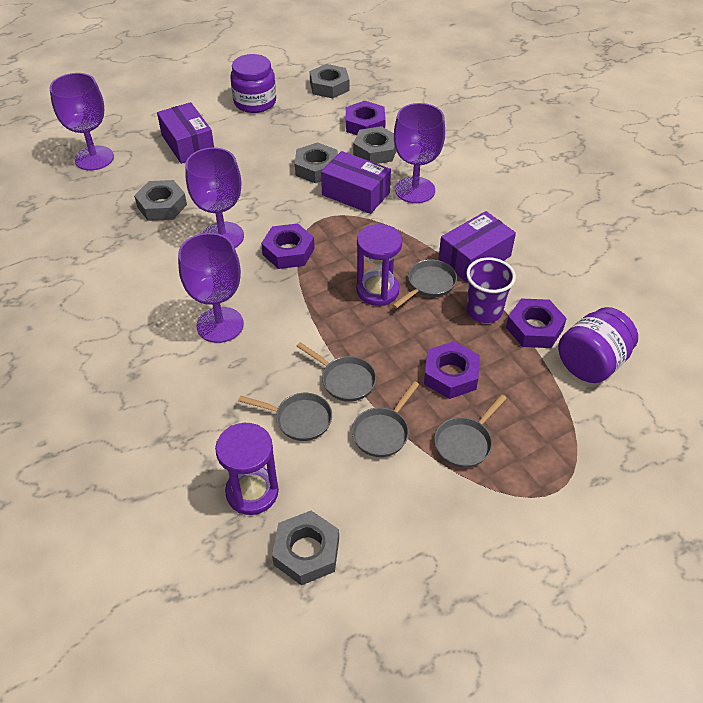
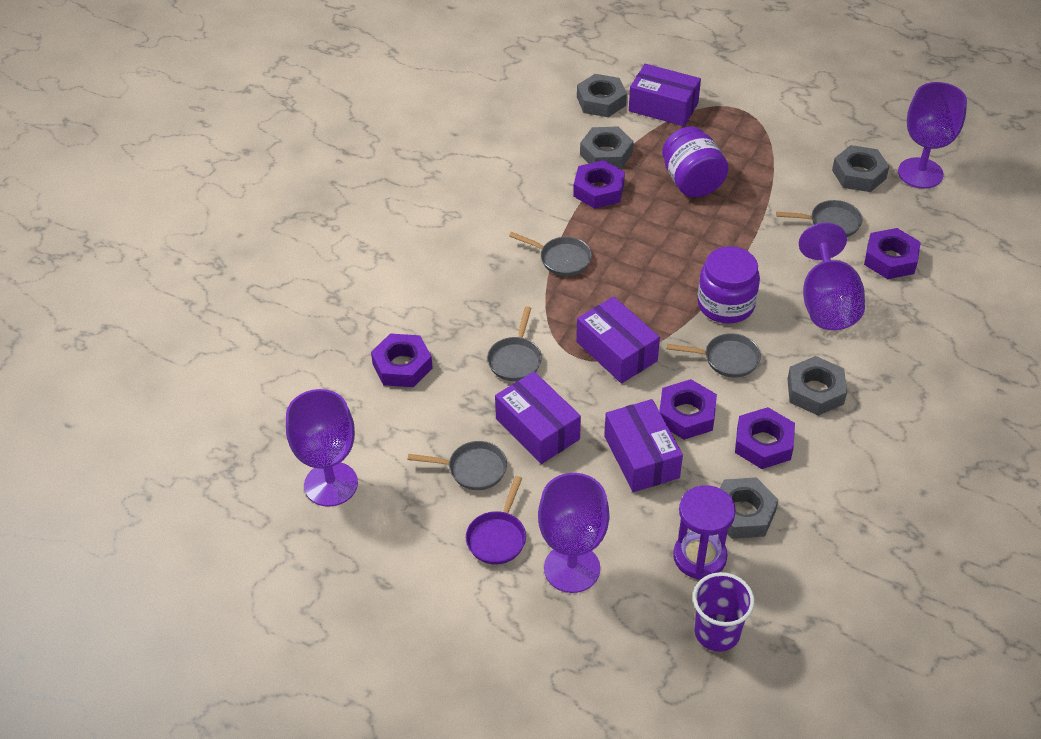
purple box: [157,102,214,164] [321,151,391,214] [438,211,516,283] = 3 -> [495,372,581,464] [577,297,660,383] [604,399,683,492] [629,64,701,126] = 4
purple hourglass: [215,423,279,515] [356,224,403,306] = 2 -> [673,485,736,580] = 1
purple nut: [261,223,315,269] [346,101,386,135] [424,341,479,399] [506,298,567,348] = 4 -> [371,334,433,387] [573,160,625,209] [659,379,717,440] [735,407,795,469] [864,228,921,279] = 5
purple pan: none = 0 -> [466,476,526,565] = 1

